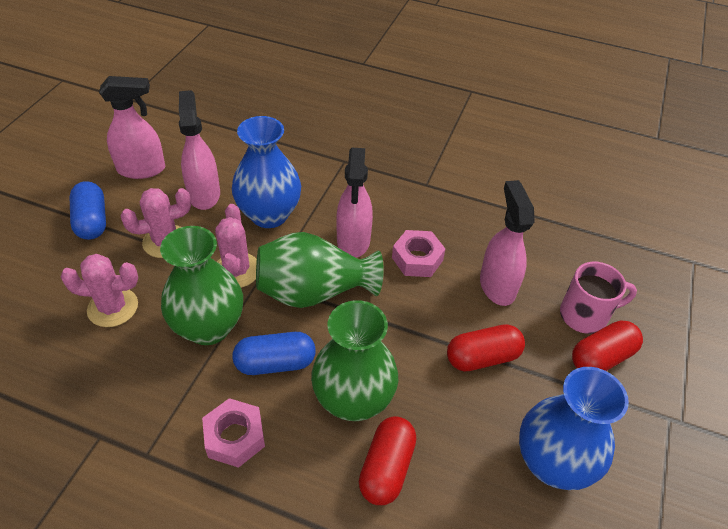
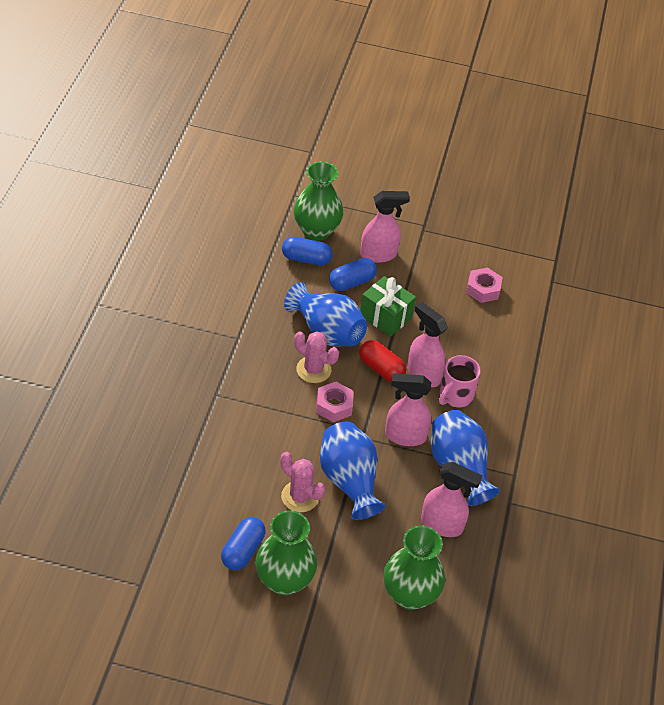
blue capsule: [70,181,106,240] [232,332,316,375] = 2 -> [221,517,266,570] [282,237,332,266] [329,258,377,291] = 3
blue vase: [232,116,301,228] [519,367,629,490] = 2 -> [284,282,367,347] [320,421,386,520] [431,410,500,506] = 3
green gift: none = 0 -> [360,276,416,336] = 1
pink cactus: [60,254,138,327] [121,188,191,258] [215,204,257,288] = 3 -> [280,452,325,512] [294,331,339,383] = 2
red capsule: [359,416,417,505] [447,324,525,372] [572,320,643,371] = 3 -> [359,340,406,382] = 1

